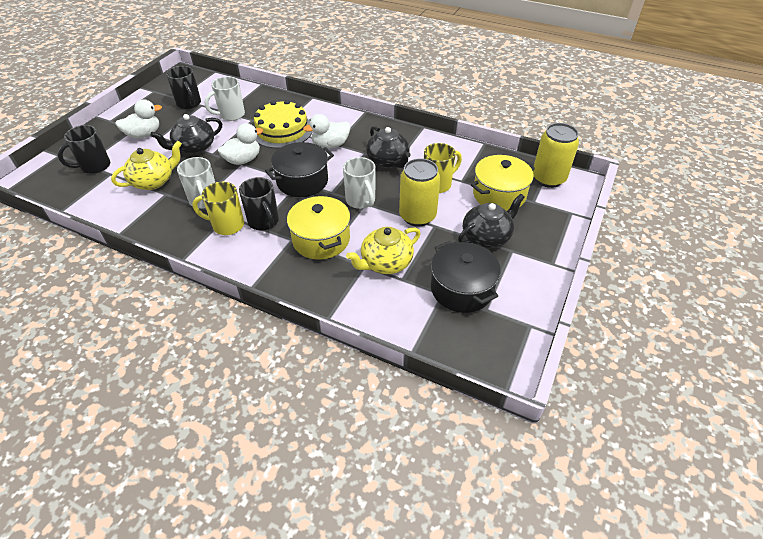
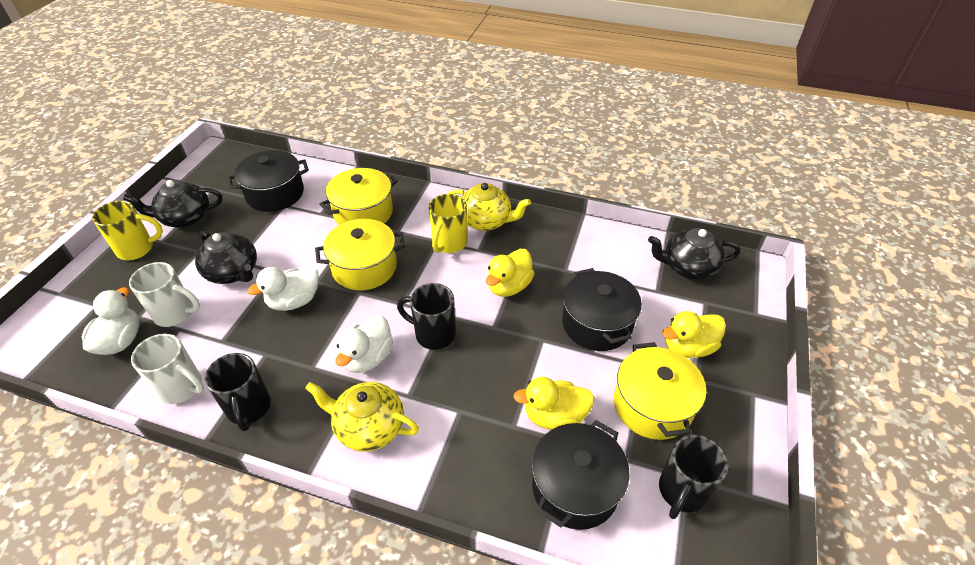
black pot: [265,142,334,197] [431,241,501,313] = 2 -> [227,150,309,212] [532,420,630,530] [562,268,642,351] = 3
white mug: [177,157,215,209] [205,76,245,121] [343,157,376,209] = 3 -> [129,262,200,327] [131,334,204,404] = 2
yellow cake: [253,100,313,149] = 1 -> none = 0
yellow can: [399,158,440,227] [533,123,579,188] = 2 -> none = 0
yellow duck: none = 0 -> [486,249,535,297] [513,377,594,430] [662,311,726,358] = 3
yellow pot: [287,195,350,260] [471,155,535,211] = 2 -> [315,219,405,290] [320,168,398,225] [614,342,706,440] = 3

